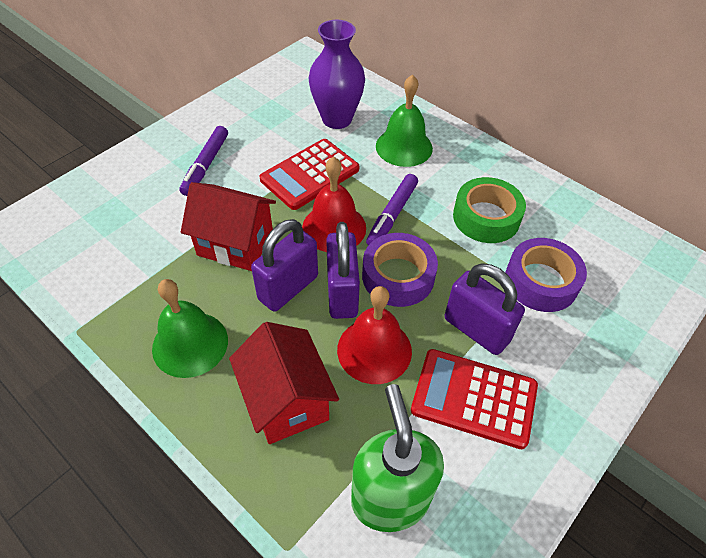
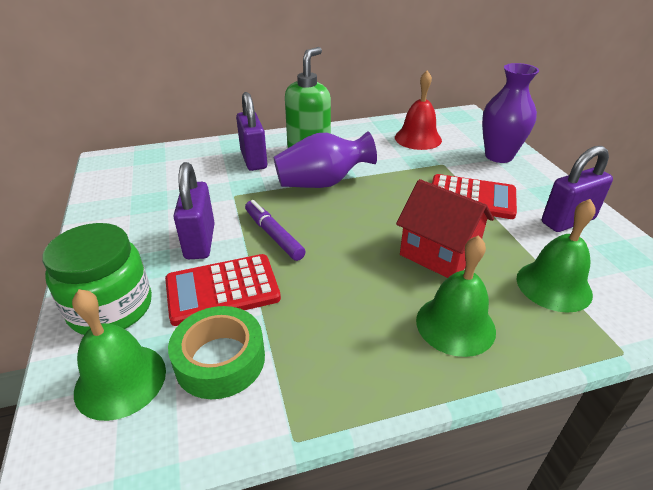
green bell: [152,279,228,378] [376,74,433,167] = 2 -> [72,289,166,421] [416,235,496,357] [516,199,596,312] = 3
green jar: none = 0 -> [43,223,152,335] = 1
purple marker: [179,126,228,196] [366,174,418,245] = 2 -> [245,200,305,261] = 1
purple tape: [362,233,438,307] [505,238,587,312] = 2 -> none = 0
purple vase: [309,20,365,129] = 1 -> [274,131,377,188] [482,63,539,163] = 2
red bell: [302,156,366,252] [337,286,412,384] = 2 -> [395,70,442,150] = 1
red house: [181,182,276,271] [229,322,339,444] = 2 -> [396,179,494,278] = 1

